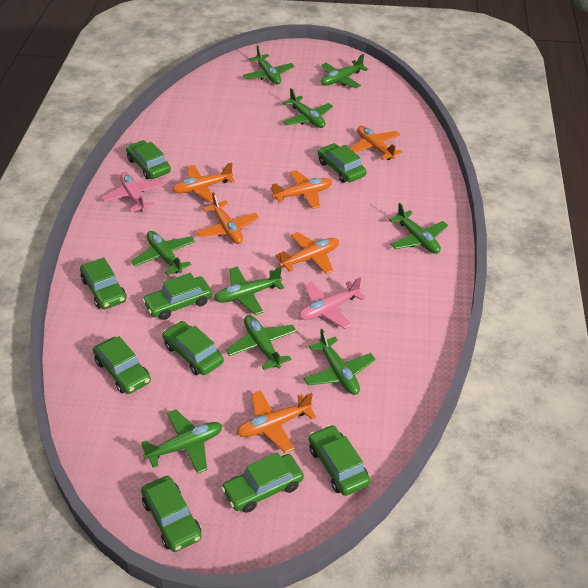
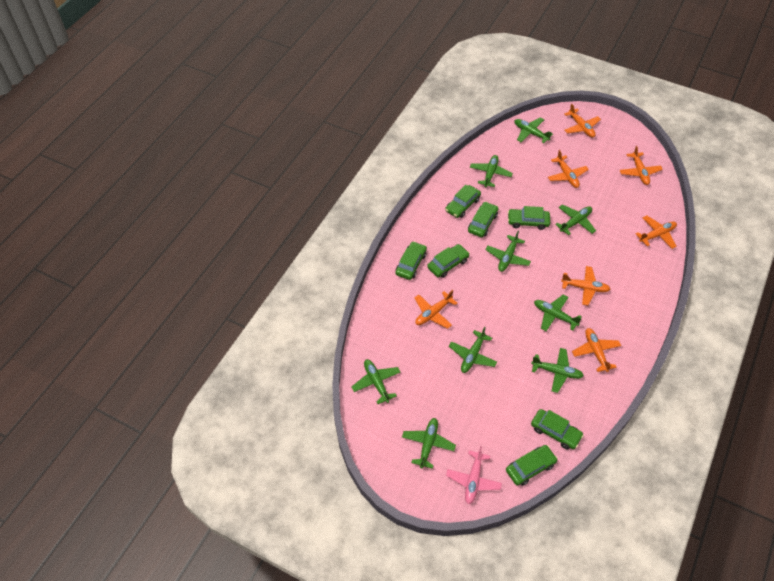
green car: [80,257,126,309] [93,336,151,394] [126,140,171,179] [141,476,202,552] [142,273,212,320] [162,321,224,375] [221,452,304,513] [309,425,370,496] [318,143,366,183] = 9 -> [395,241,427,280] [427,244,469,278] [445,185,481,218] [468,202,499,237] [506,445,558,486] [508,206,550,230] [531,409,584,449] = 7
orange plane: [173,163,235,203] [196,192,259,244] [237,390,316,453] [270,170,332,209] [275,232,339,274] [350,126,402,160] = 6 -> [415,290,458,329] [548,150,589,188] [561,266,610,306] [564,104,601,138] [572,328,621,372] [620,146,663,185] [636,216,677,249] = 7
pink plane: [101,172,164,212] [299,277,366,329] = 2 -> [446,446,502,504] = 1

